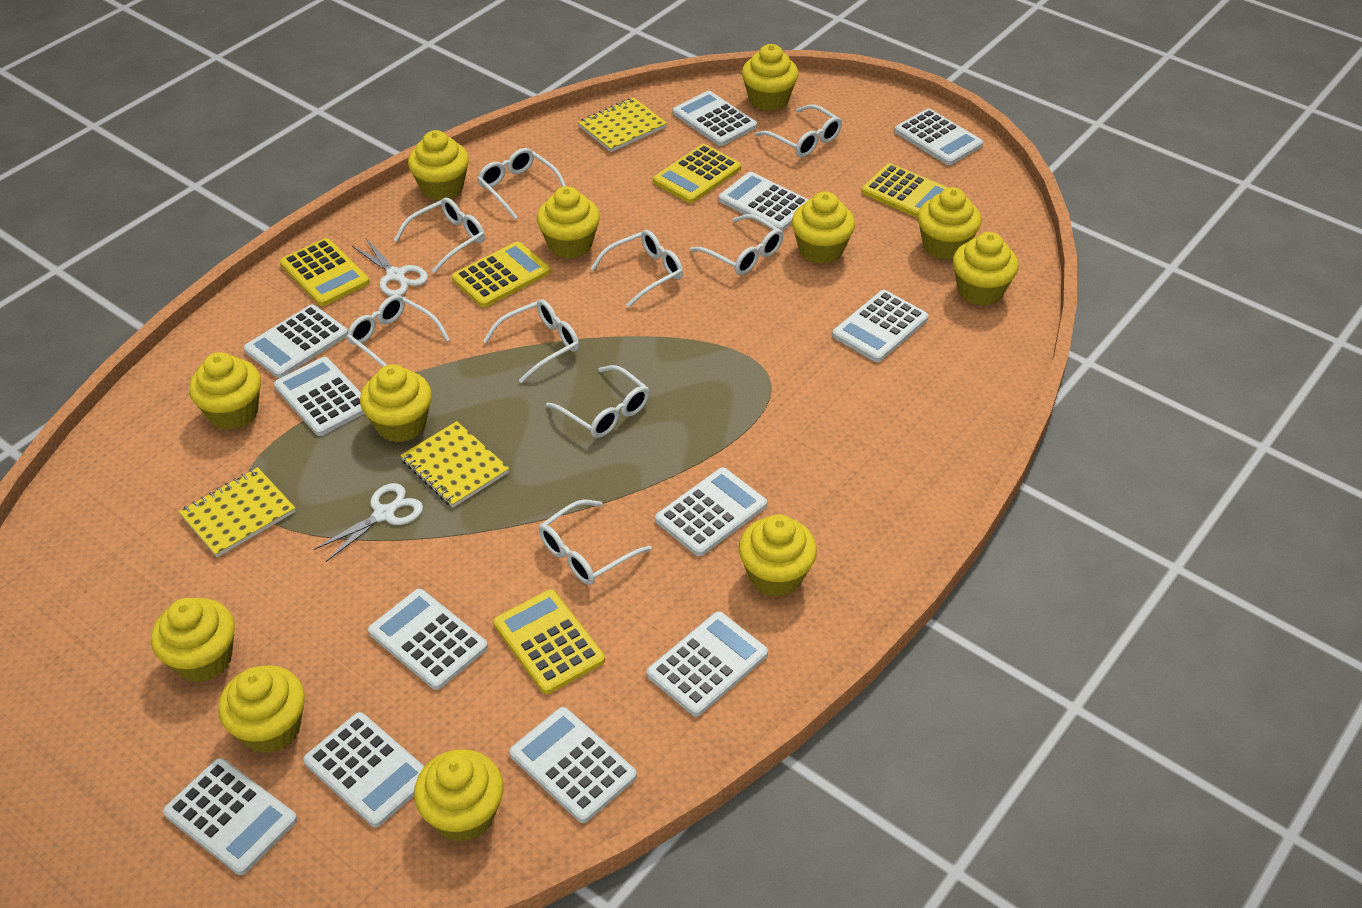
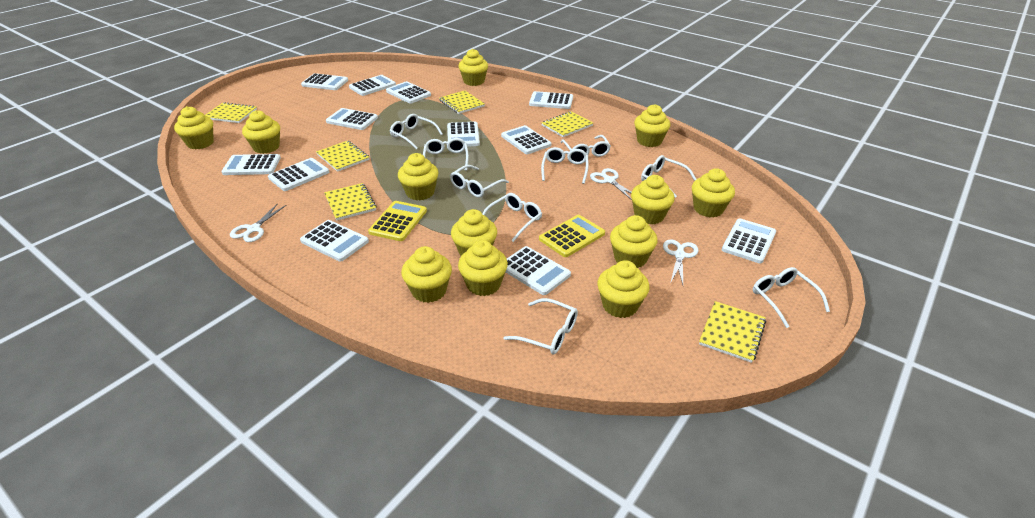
white scissors: [314,483,423,562] [352,238,428,296] = 2 -> [230,203,286,242] [590,168,632,200] [663,239,699,285] = 3
yellow calculator: [280,238,370,306] [452,241,550,307] [493,590,605,694] [653,144,741,203] [862,163,948,218] = 5 -> [368,201,427,241] [539,215,605,257] = 2
yellow notebook: [179,467,296,557] [400,421,509,508] [578,97,667,152] = 3 -> [205,102,257,123] [316,141,370,172] [324,183,377,221] [439,91,485,114] [542,111,593,137] [699,301,766,363] = 6

